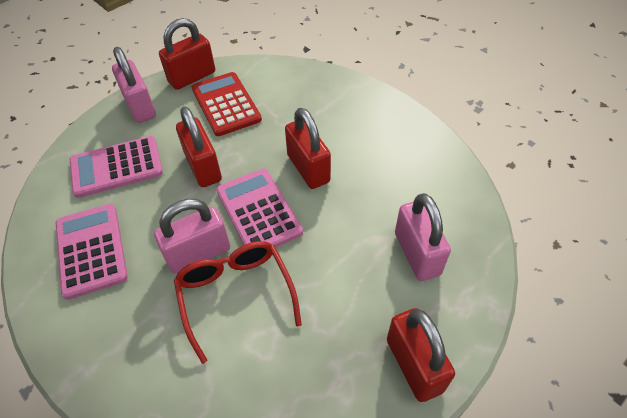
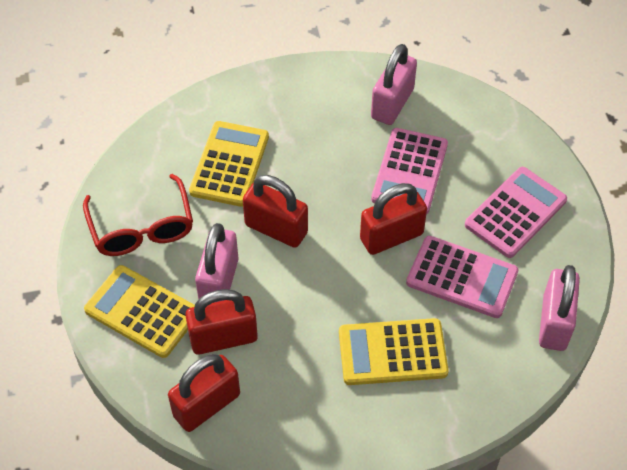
red calculator: [192,72,262,136] = 1 -> none = 0
yellow calculator: none = 0 -> [84,265,195,358] [189,121,269,207] [339,318,449,385] = 3

